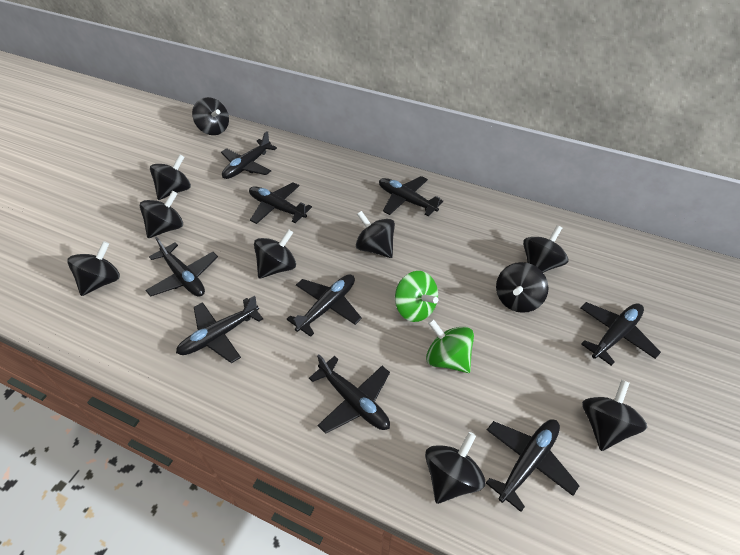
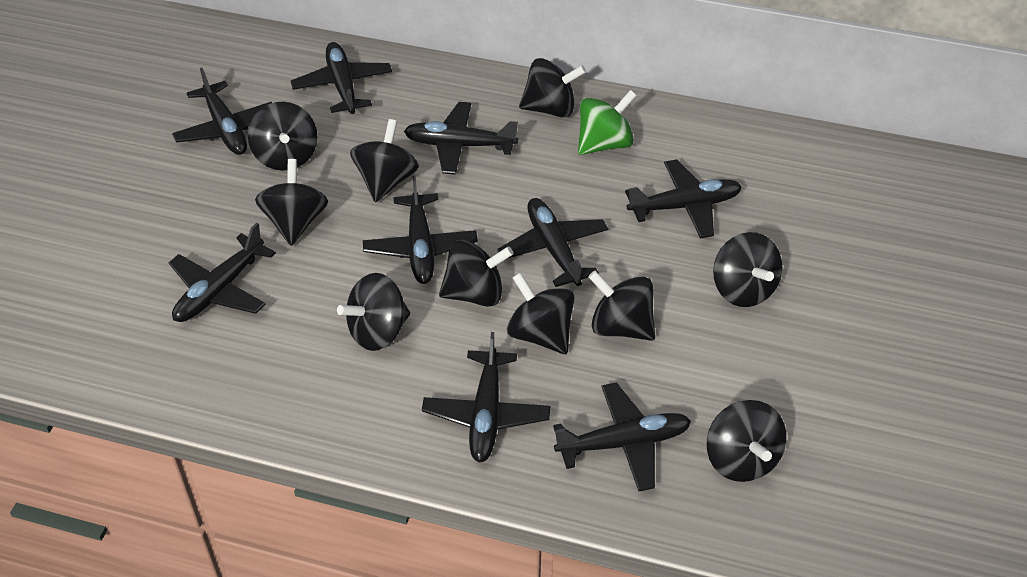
green spinning top: [395,271,438,322] [426,319,474,373] = 2 -> [578,90,637,155] = 1

